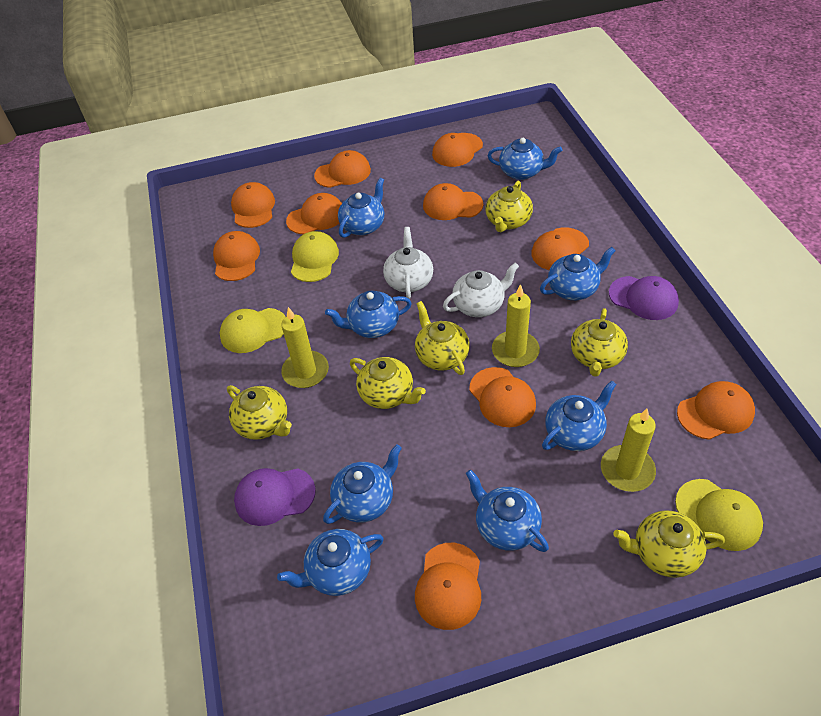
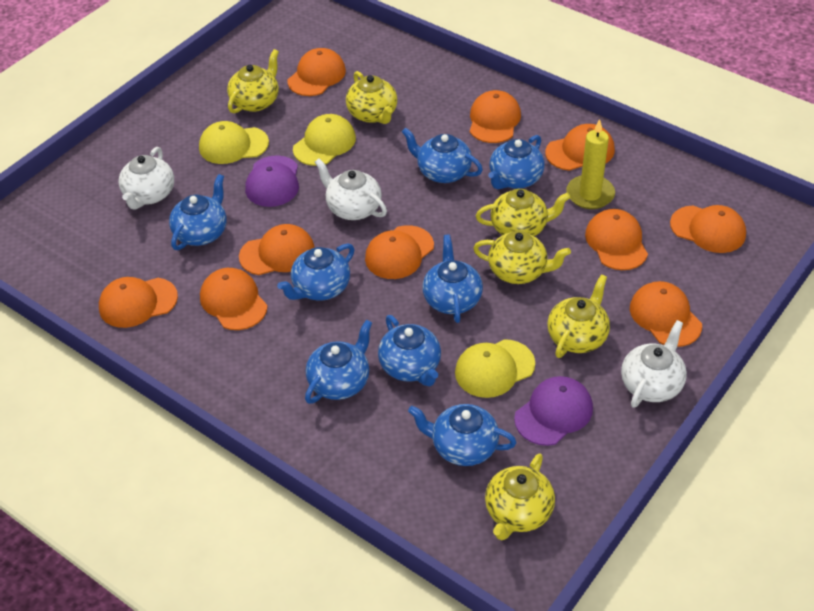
white teapot: [383,227,433,299] [443,262,519,317] = 2 -> [118,147,174,209] [315,159,387,220] [621,320,687,408] = 3
yellow candle: [281,307,329,388] [492,284,540,367] [601,409,656,492] = 3 -> [566,119,615,209] = 1

